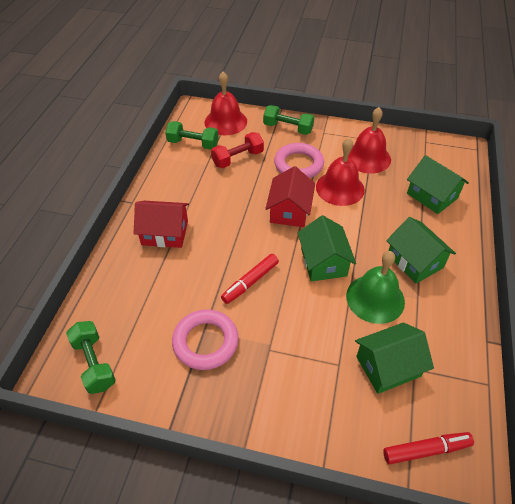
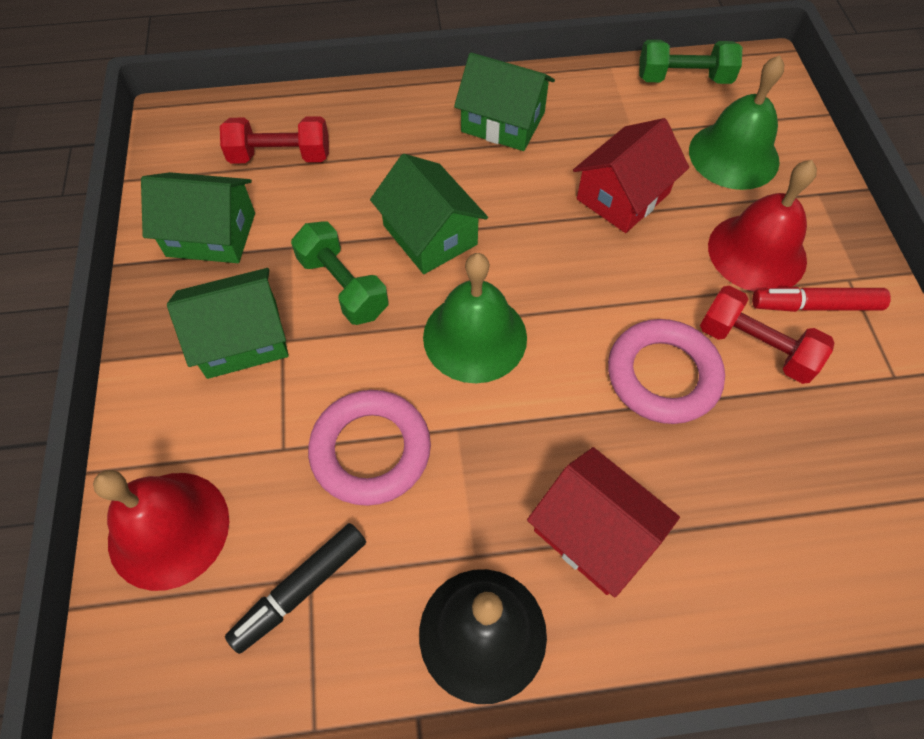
black bell: none = 0 -> [419,569,547,704] = 1
black marker: none = 0 -> [225,523,366,654] = 1
green bell: [346,251,405,324] = 1 -> [423,253,527,383] [689,55,784,190] = 2
green dumbbell: [66,321,116,394] [165,121,219,150] [263,105,314,135] = 3 -> [291,221,388,325] [639,40,742,84] = 2
red bell: [205,72,247,135] [316,138,365,206] [348,107,391,174] = 3 -> [93,470,229,591] [708,160,817,292] = 2
red dumbbell: [211,132,264,168] = 1 -> [220,116,329,164] [700,286,835,384] = 2
red marker: [221,254,279,304] [383,432,474,465] = 2 -> [752,287,891,312] = 1

